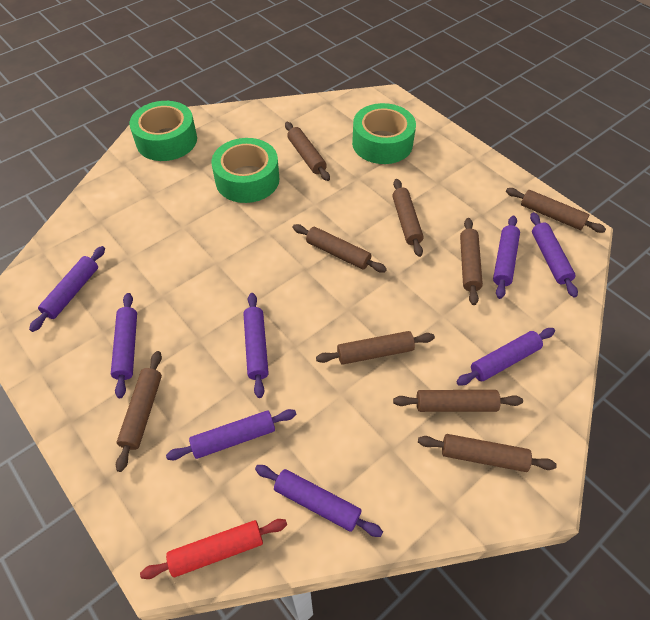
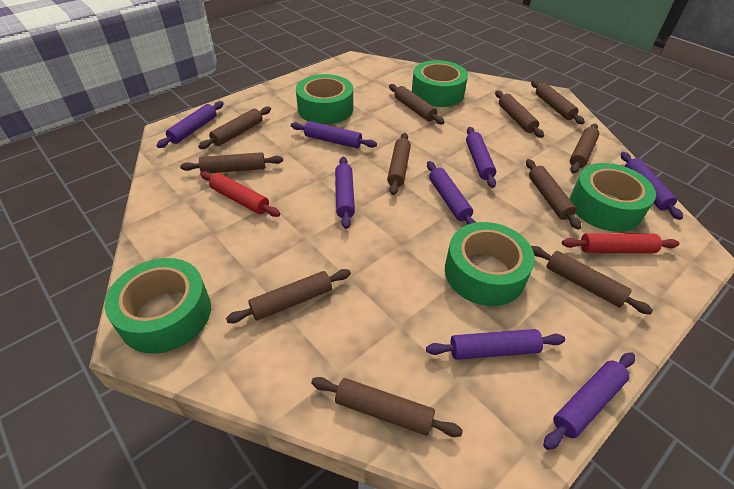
brown rolling pin: [116,351,162,472] [285,122,330,181] [293,224,387,273] [316,331,435,365] [392,179,424,257] [393,390,523,412] [418,434,557,472] [460,218,483,305] [506,188,606,233] = 9 -> [180,152,283,173] [198,107,271,149] [226,269,351,323] [311,377,463,437] [387,133,411,195] [389,84,445,124] [495,91,544,138] [526,159,581,230] [531,80,585,124] [531,246,653,314] [570,124,599,174] = 11
green tape: [129,101,197,161] [211,138,279,203] [352,103,416,164] = 3 -> [105,258,211,354] [296,74,353,124] [412,60,468,107] [445,222,535,306] [570,163,656,232] = 5
red rolling pin: [140,519,287,579] = 1 -> [200,171,280,217] [562,233,679,253] = 2

